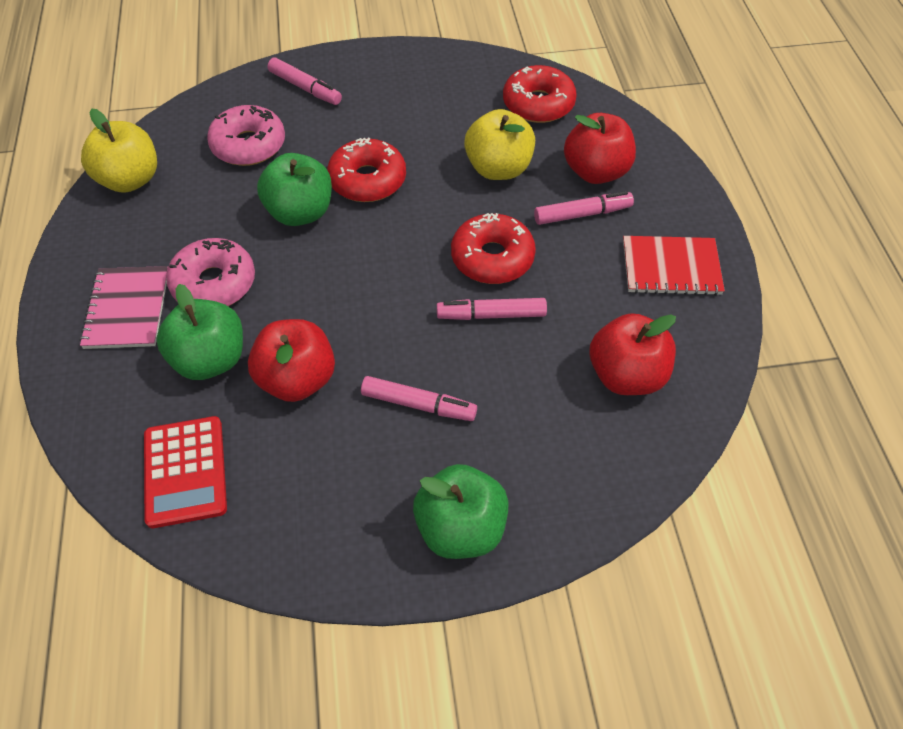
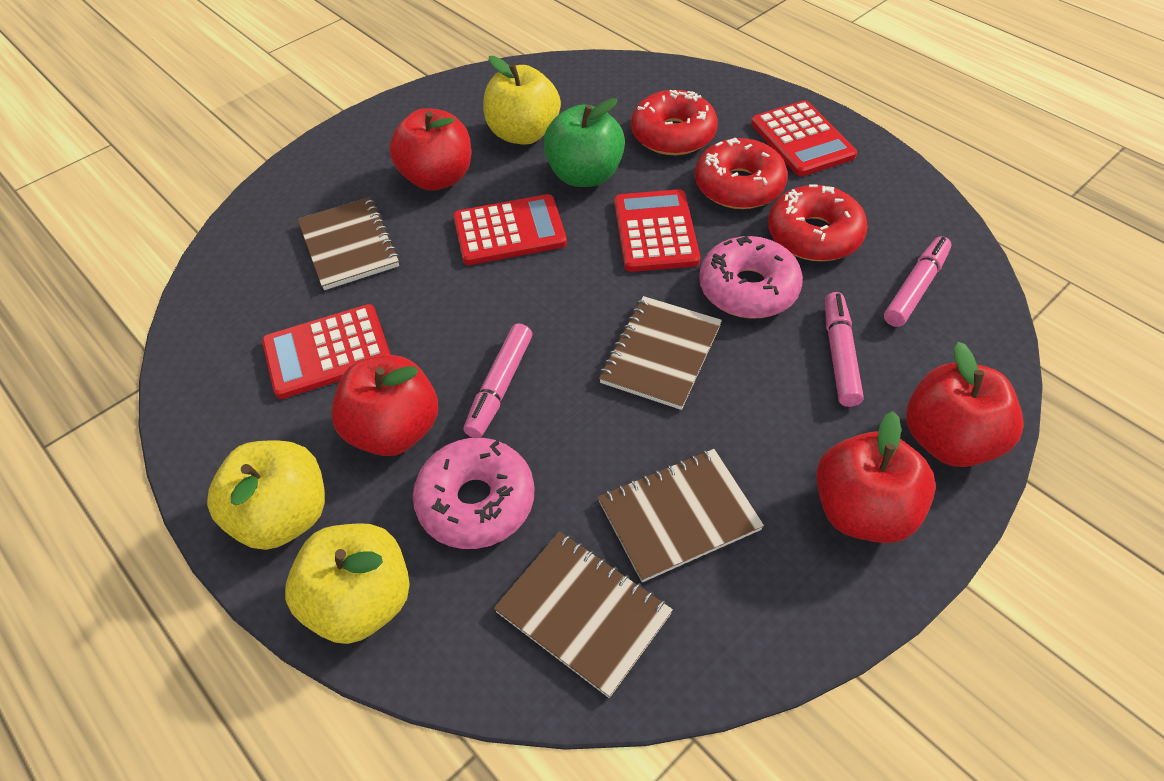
brown notebook: none = 0 -> [298,197,400,290] [494,532,673,698] [598,449,764,582] [599,296,722,410] = 4
green apple: [156,284,243,380] [257,153,332,226] [413,464,509,559] = 3 -> [543,98,625,187] = 1
pink marker: [268,58,342,105] [361,376,477,421] [437,298,547,320] [534,191,634,225] = 4 -> [464,323,532,438] [825,292,864,407] [884,236,951,327] = 3
pink notebook: [79,266,168,349] = 1 -> none = 0
red apple: [248,319,335,402] [564,113,636,184] [590,313,676,395] = 3 -> [331,355,438,456] [389,108,471,191] [816,411,936,543] [906,342,1024,467] = 4
red calculator: [144,416,227,528] = 1 -> [262,304,391,399] [453,194,567,265] [614,189,700,272] [751,100,857,176] = 4
red notebook: [623,236,725,296] = 1 -> none = 0
yellow apple: [81,108,157,193] [464,109,535,180] = 2 -> [207,440,325,550] [285,523,410,644] [483,56,561,145] = 3

